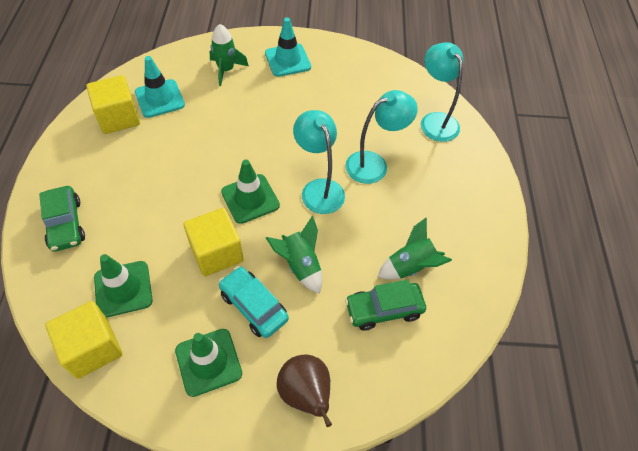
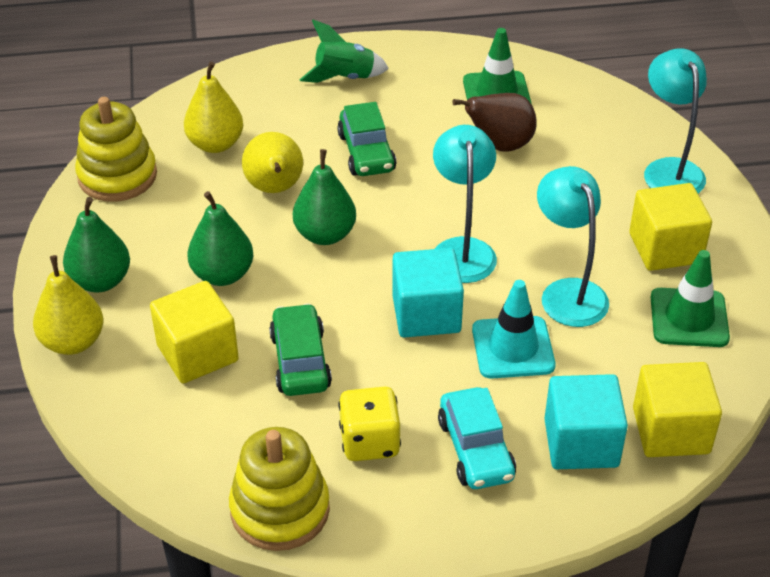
green pear: none = 0 -> [63,197,130,293] [187,191,253,286] [293,149,356,245] = 3
green rocket: [209,24,249,86] [266,216,322,294] [378,217,452,280] = 3 -> [299,20,389,83] = 1
green traffic cone: [94,254,153,318] [175,329,242,397] [221,160,280,224] = 3 -> [463,28,531,103] [651,250,730,347] = 2
turquoise cube: none = 0 -> [392,248,464,338] [544,374,628,469] = 2
turquoise traffic cone: [135,56,185,118] [265,18,311,77] = 2 -> [472,280,556,379] = 1
yellow dice: none = 0 -> [338,387,401,461] = 1
yellow pear: none = 0 -> [33,255,103,355] [184,61,243,153] [242,132,303,193] = 3
yellow stacking toy: none = 0 -> [75,97,157,202] [229,427,330,551] = 2

